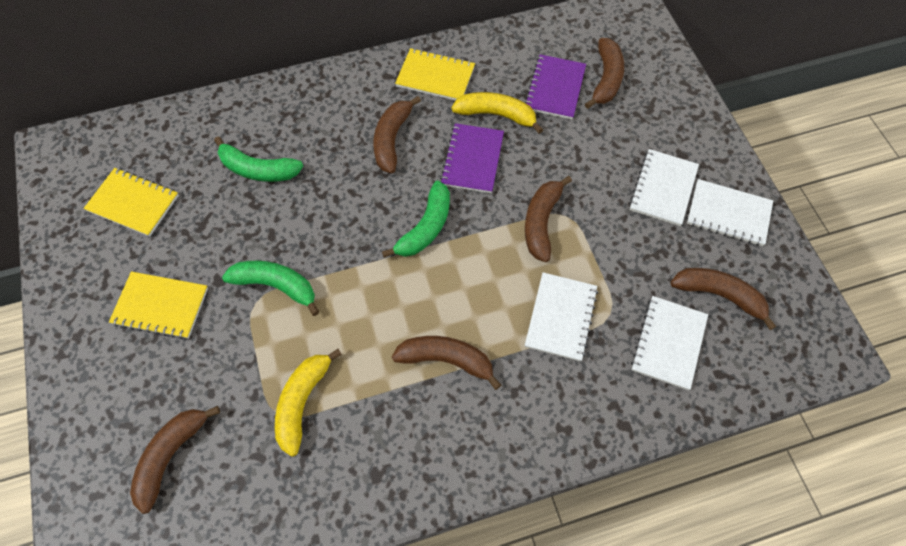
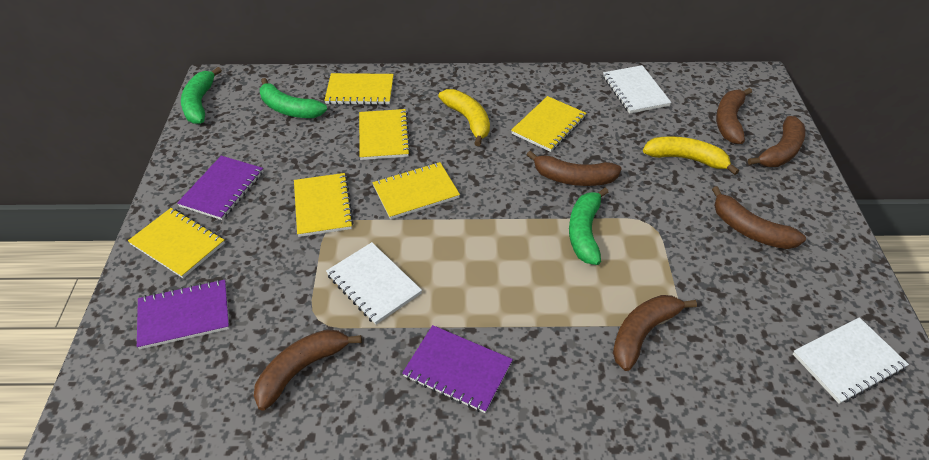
purple notebook: [440,123,504,193] [525,54,586,119] = 2 -> [137,280,229,349] [177,156,263,220] [402,325,513,413] = 3
white notebook: [525,272,598,361] [629,149,699,226] [631,296,708,390] [687,179,773,246] = 4 -> [326,242,422,325] [603,65,671,114] [793,317,909,404] = 3
yellow notebook: [84,168,179,237] [109,271,208,339] [395,48,475,101] = 3 -> [128,208,225,278] [294,173,354,237] [324,73,394,105] [359,109,411,160] [372,162,460,220] [511,96,587,152] = 6

